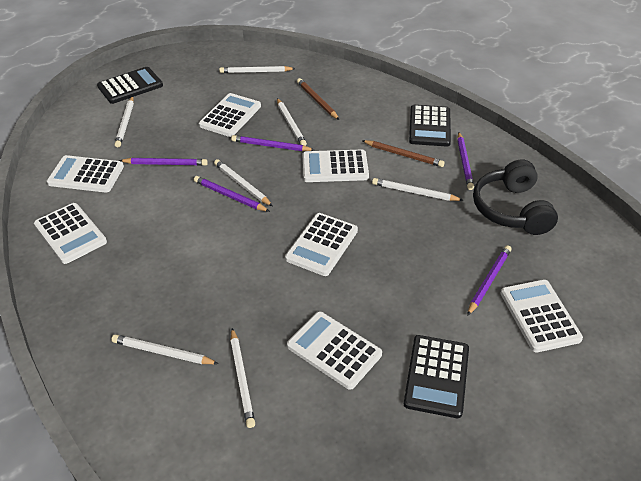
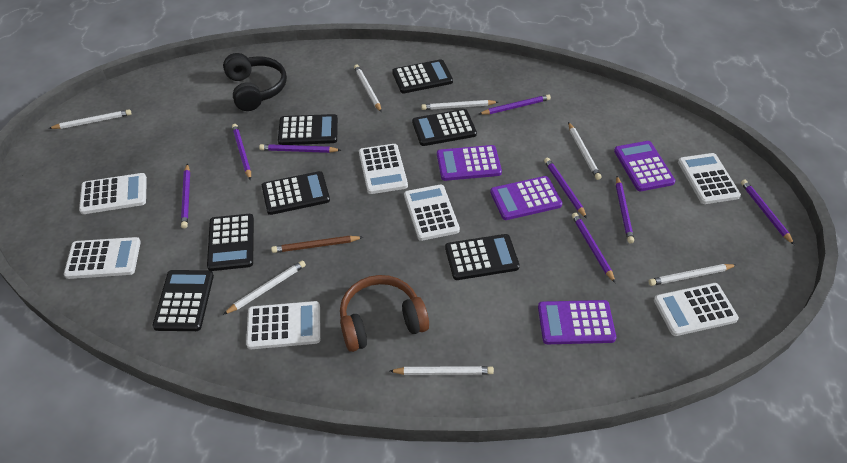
black calculator: [97,67,163,104] [404,335,469,418] [409,105,451,147] = 3 -> [152,270,214,331] [207,214,254,271] [262,171,330,215] [278,114,338,145] [392,59,453,94] [412,109,477,146] [445,234,520,280] = 7
brown headphones: none = 0 -> [340,275,429,352] = 1
brown pencil: [297,78,339,120] [362,140,445,167] = 2 -> [271,236,363,253] = 1
purple calculator: none = 0 -> [437,145,502,181] [490,176,562,220] [538,300,616,344] [614,141,675,191] = 4
purple pencil: [119,158,208,166] [194,176,270,212] [231,135,314,151] [457,132,474,190] [467,245,511,316] = 5 -> [181,163,190,229] [232,124,251,180] [259,144,341,153] [479,94,551,115] [544,158,587,218] [572,212,615,283] [616,176,634,244] [741,179,794,245] = 8

